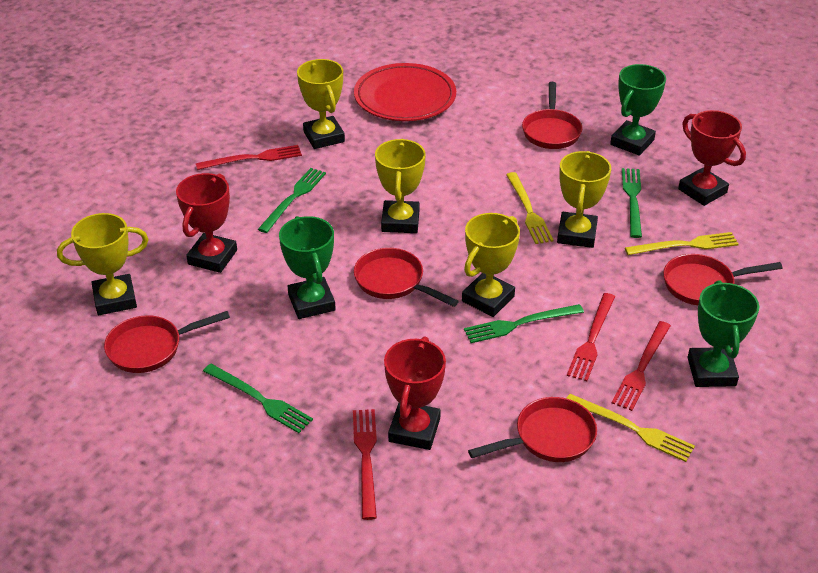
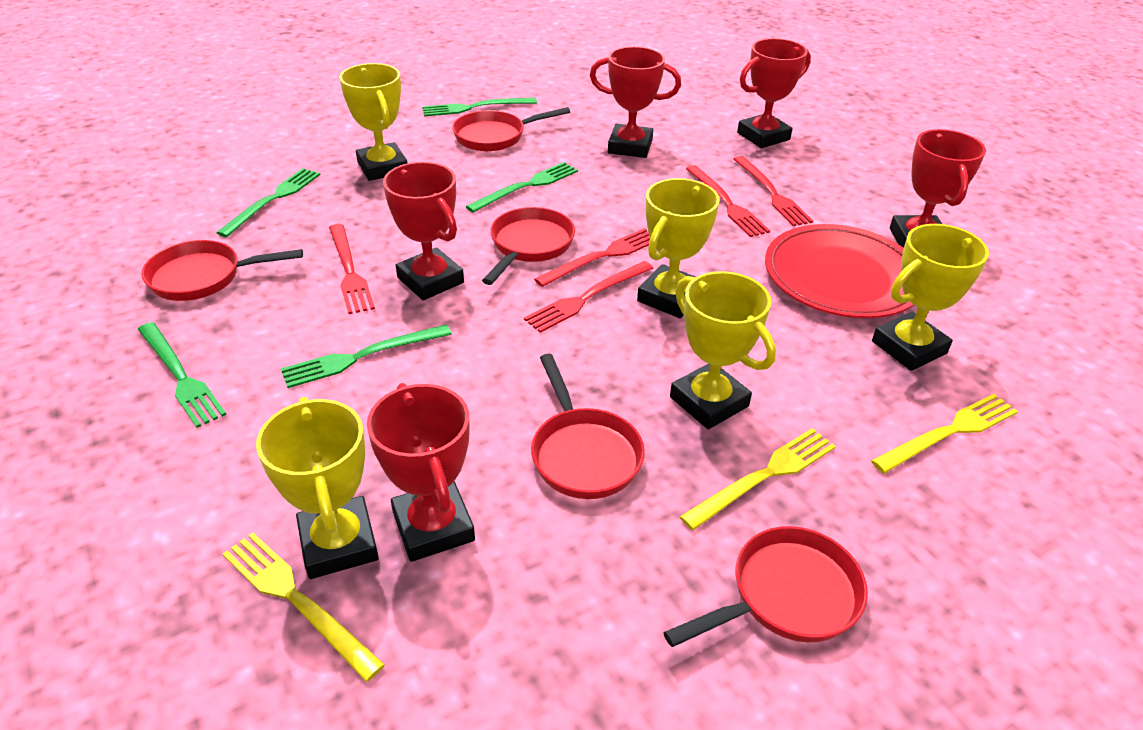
green fork: [203,364,313,433] [258,168,326,233] [464,304,584,343] [622,168,642,238] = 4 -> [138,322,226,428] [216,168,321,237] [281,324,452,388] [422,97,537,117] [465,162,578,213] = 5
green trophy: [279,216,336,319] [610,64,666,156] [687,280,759,387] = 3 -> none = 0
red fork: [196,145,302,170] [353,409,377,520] [567,293,615,381] [612,321,671,411] = 4 -> [329,224,375,314] [524,261,654,333] [534,228,650,287] [686,165,770,237] [733,156,813,226] = 5
red trophy: [176,173,237,273] [384,336,446,450] [678,110,746,206] = 3 -> [367,383,475,562] [383,162,464,300] [590,46,681,158] [737,38,811,148] [890,129,986,248] = 5

